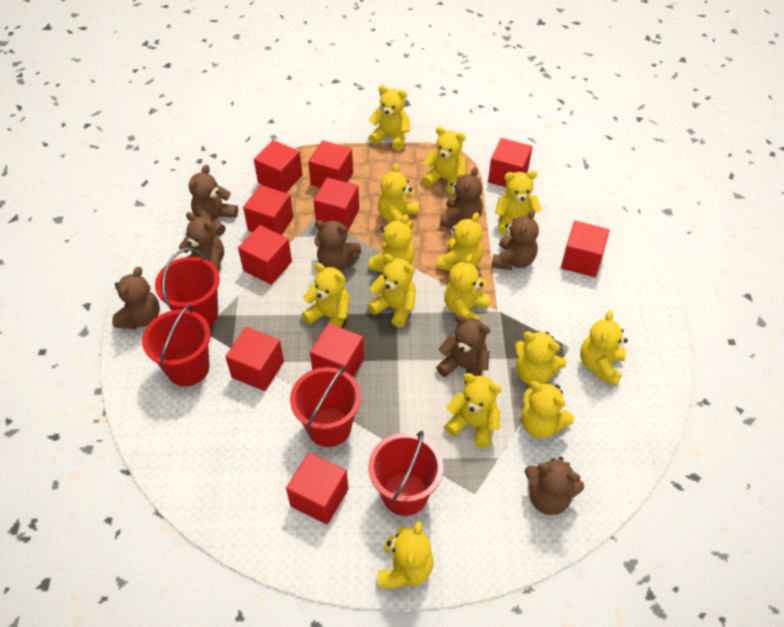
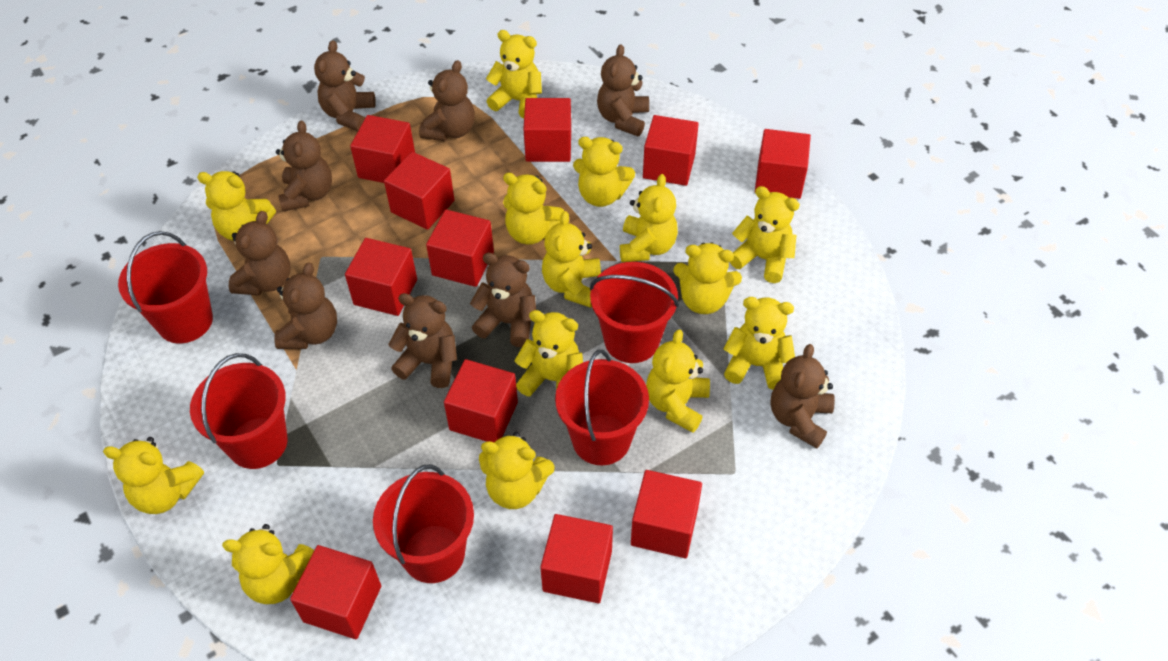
brown teddy bear: [112,267,160,329] [179,212,224,271] [189,165,238,236] [314,220,361,271] [436,315,490,385] [440,167,483,227] [491,209,539,270] [525,457,584,515] = 8 -> [229,211,290,295] [274,262,337,349] [276,120,332,212] [314,40,376,131] [388,293,457,388] [419,60,475,141] [470,253,536,347] [597,44,649,136] [771,344,835,448] = 9
red bucket: [142,305,211,386] [155,248,220,327] [290,365,361,447] [368,431,443,516] = 4 -> [118,231,213,343] [190,353,287,469] [373,464,474,583] [555,350,649,466] [590,262,679,363] = 5
red cube: [225,327,284,391] [238,225,292,285] [243,185,293,235] [254,140,303,193] [286,452,349,524] [308,140,353,188] [310,323,364,377] [314,177,359,230] [488,138,532,187] [561,221,610,277] = 10 -> [290,545,381,639] [345,238,417,316] [350,115,415,183] [384,152,454,230] [426,209,494,287] [444,359,518,443] [523,98,571,162] [540,514,613,603] [631,470,702,558] [643,115,699,186] [755,129,811,199] = 11

